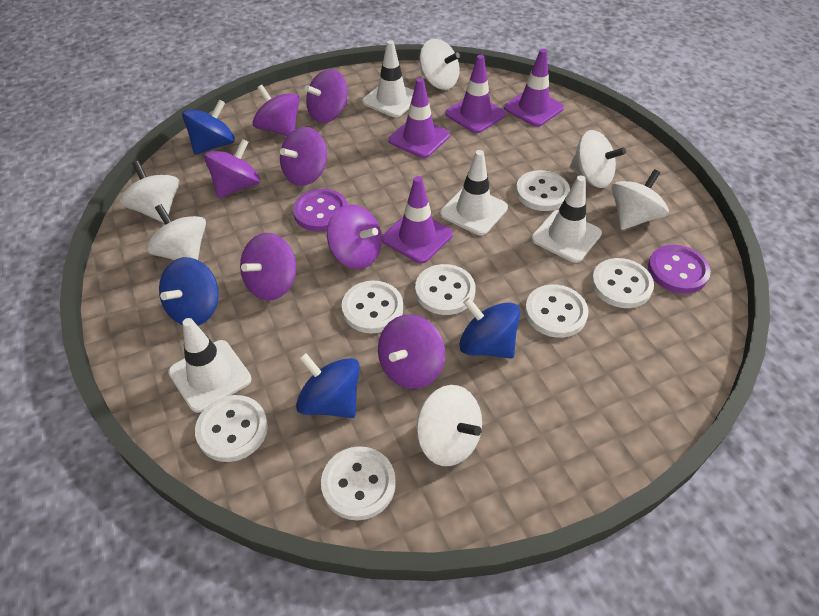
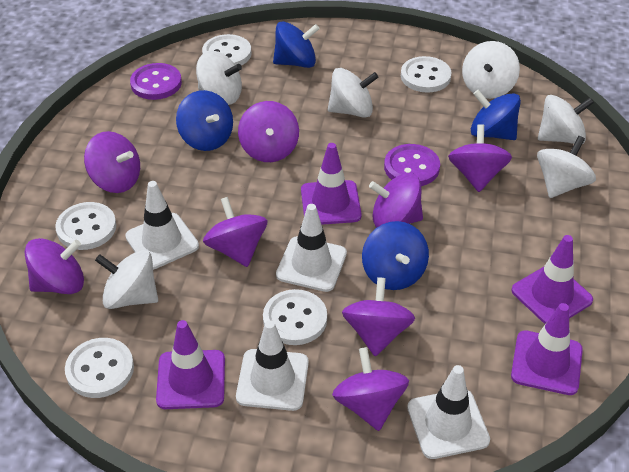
purple spinning top: [204,139,260,198] [240,233,296,301] [253,85,300,136] [280,127,327,186] [304,69,347,123] [327,204,382,269] [378,314,445,389] = 7 -> [24,238,84,294] [84,131,140,193] [203,197,267,267] [238,101,299,162] [332,347,409,431] [342,277,415,356] [369,173,423,228] [448,124,512,192] = 8
white button: [195,395,268,462] [321,446,396,520] [342,281,403,333] [415,264,476,315] [516,170,570,211] [525,284,589,338] [591,258,654,308] = 7 -> [55,202,116,250] [65,338,134,398] [202,34,251,65] [263,289,327,345] [401,56,451,93] = 5

